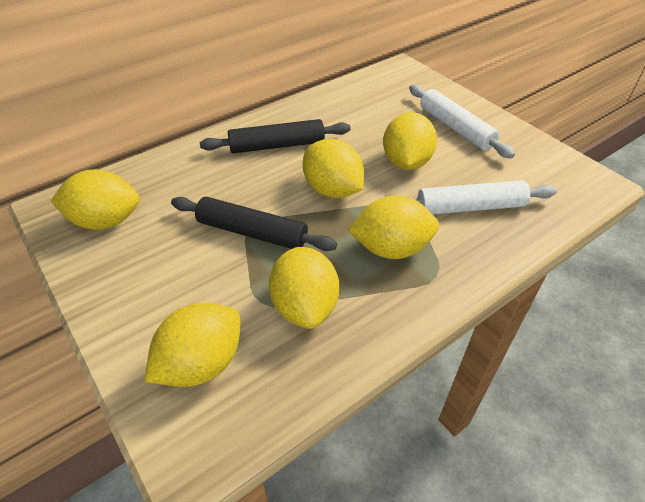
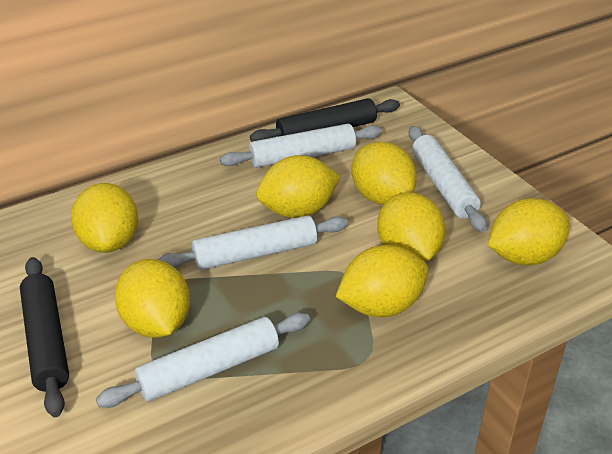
white rolling pin: [409,85,515,158] [412,180,557,214] = 2 -> [96,313,310,408] [158,215,348,270] [220,124,382,168] [408,126,487,232] = 4
yellow lemon: [51,169,140,230] [145,303,241,387] [269,247,339,329] [303,139,364,198] [348,196,439,259] [383,112,437,170] = 6 -> [71,183,138,253] [115,259,190,338] [256,155,341,218] [335,245,428,317] [351,142,417,205] [377,192,445,262] [488,198,570,265] = 7

